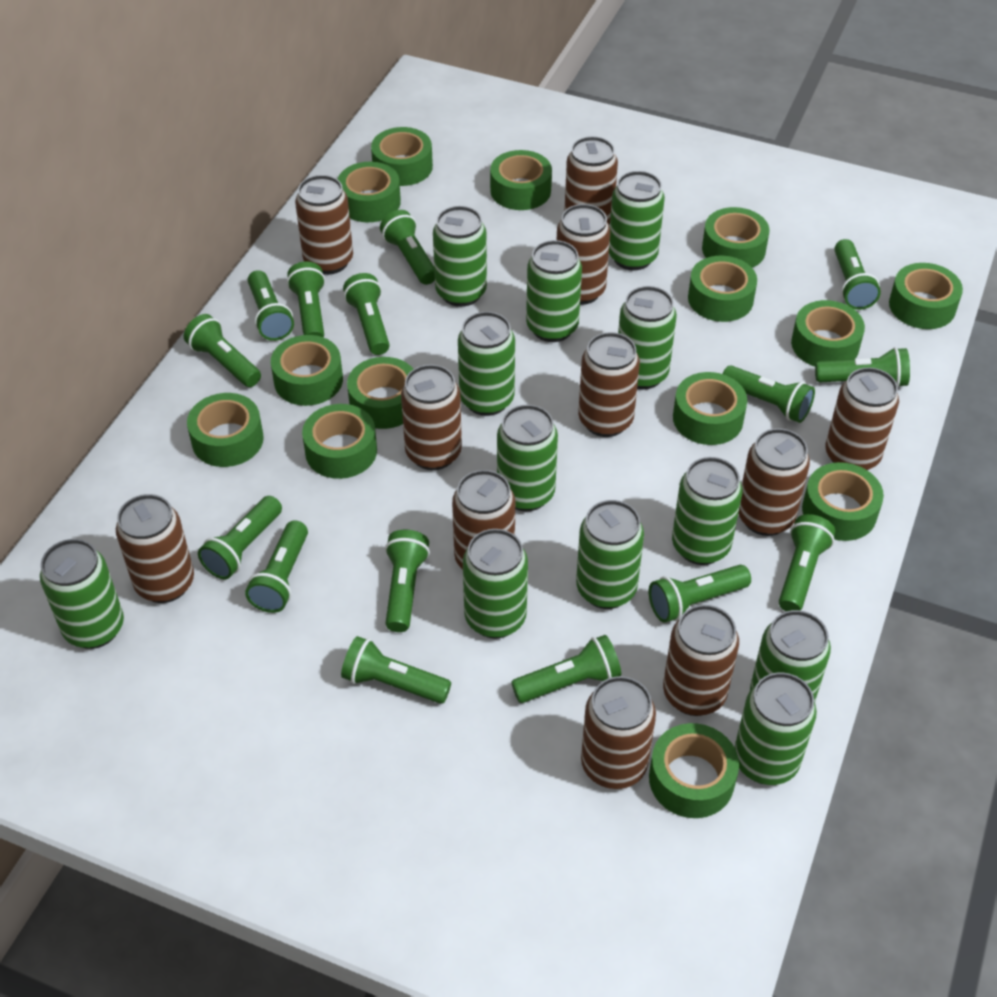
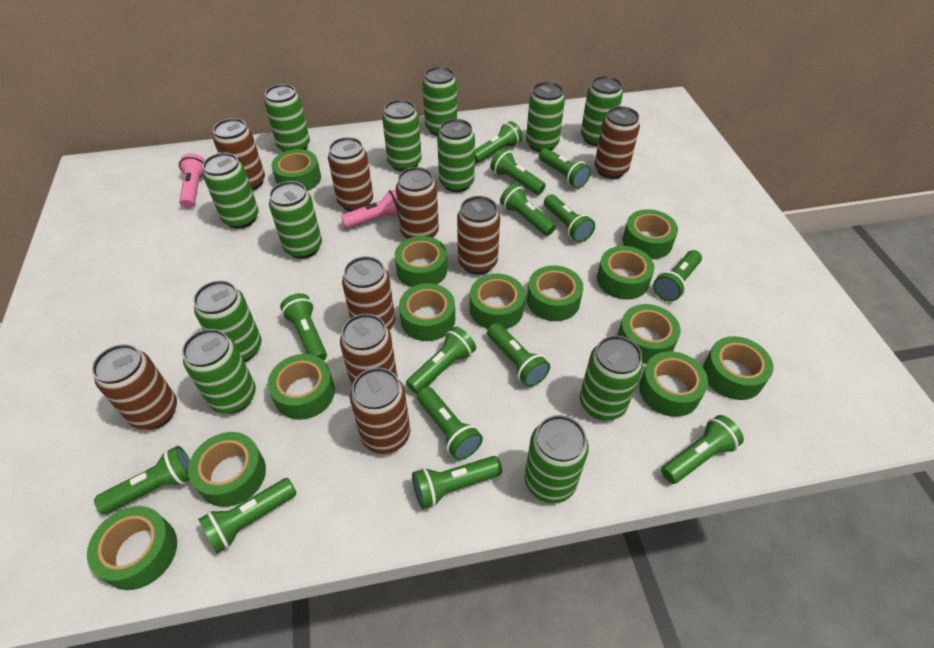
brown can: [116,494,194,603] [295,175,353,275] [401,364,462,470] [452,470,515,569] [557,204,610,305] [564,136,618,225] [578,332,640,437] [581,676,656,789] [663,605,739,716] [738,428,810,536] [825,368,899,470] = 11 -> [92,344,177,429] [213,118,265,191] [328,137,373,212] [340,314,397,386] [342,256,395,330] [350,368,410,454] [396,167,439,239] [457,196,500,275] [595,106,640,179] = 9
green flashlight: [184,314,261,387] [198,496,282,579] [245,520,308,613] [248,270,294,341] [287,261,325,337] [341,636,451,704] [343,273,390,355] [380,210,435,285] [385,530,430,632] [511,635,621,703] [649,565,751,623] [723,365,815,423] [779,514,835,611] [815,347,910,387] [834,239,881,310] = 15 -> [94,446,190,514] [198,478,297,554] [280,293,327,360] [406,327,476,394] [412,456,502,509] [417,387,483,460] [475,121,523,164] [487,323,550,387] [490,149,546,195] [500,184,556,236] [539,148,591,188] [544,194,595,242] [653,250,702,302] [661,415,744,484] = 14
green tape: [187,393,264,467] [271,335,343,406] [302,404,377,479] [338,162,401,222] [347,357,413,429] [371,127,433,186] [490,150,552,210] [649,723,739,818] [673,372,747,445] [688,256,757,322] [702,207,769,268] [791,300,865,367] [802,462,884,541] [889,263,963,329] = 14 -> [87,506,177,590] [188,432,266,507] [268,354,335,420] [271,149,321,191] [395,236,447,287] [399,283,455,341] [470,274,525,329] [527,265,583,321] [597,246,654,300] [617,304,681,364] [623,209,678,259] [639,351,708,417] [703,336,773,400] = 13
pink flashlight: none = 0 -> [179,153,205,209] [341,189,399,229] = 2

